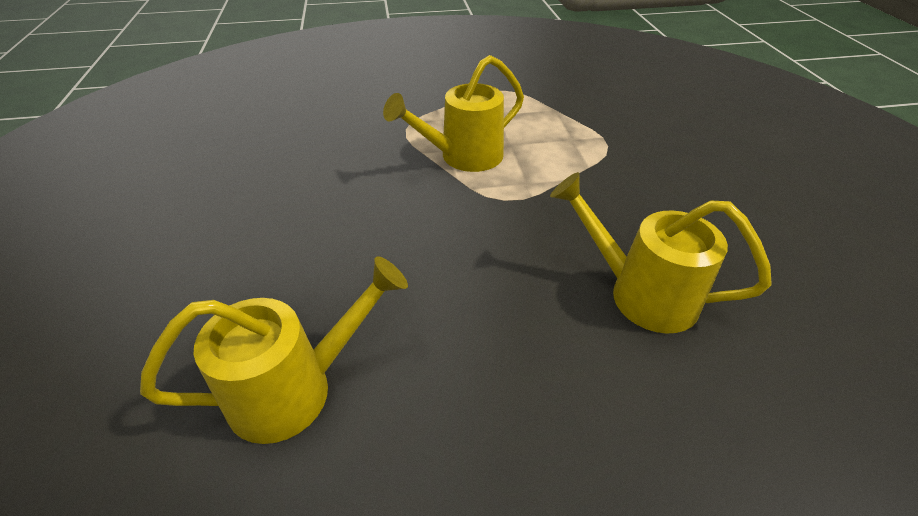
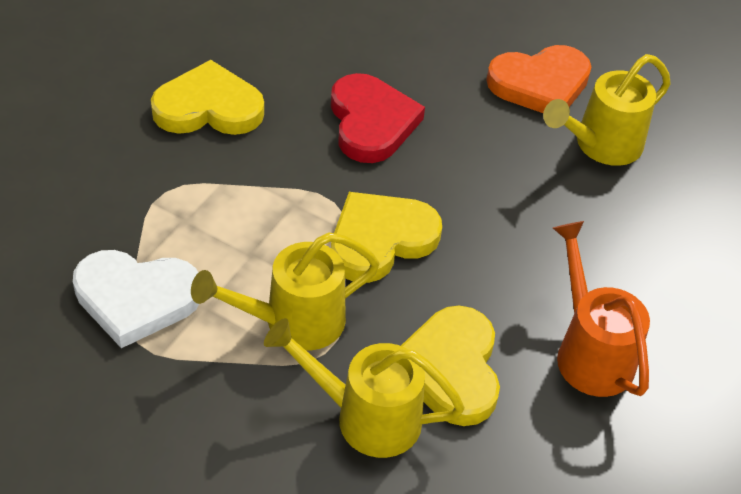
orange heart: none = 0 -> [486,45,591,113] = 1
orange watering can: none = 0 -> [553,221,650,397] = 1
red heart: none = 0 -> [331,73,425,163] = 1
white heart: none = 0 -> [73,250,199,348] = 1
yellow heart: none = 0 -> [151,60,264,135] [331,192,442,283] [401,306,500,426] = 3

